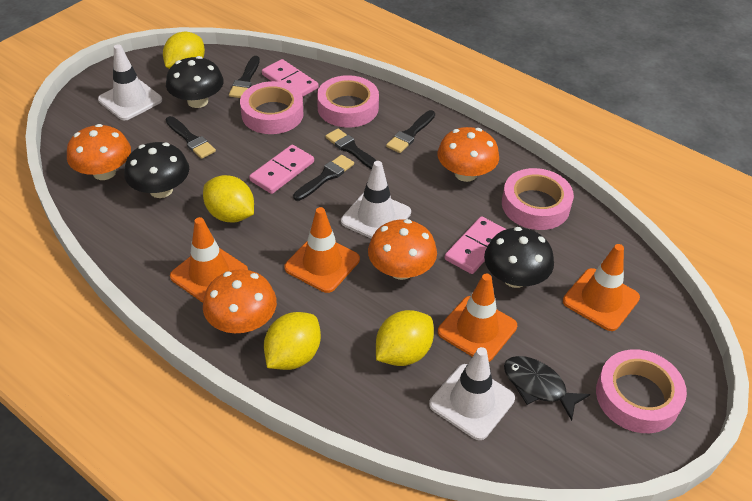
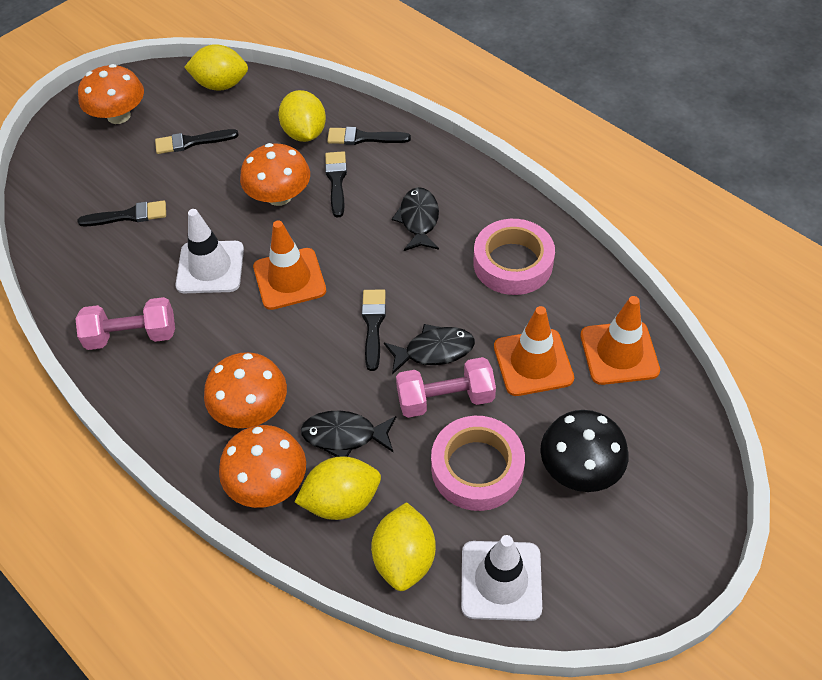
black fish: [504,356,590,421] = 1 -> [301,410,396,457] [384,324,475,375] [392,187,439,251] = 3
black mushroom: [124,142,189,198] [166,56,224,108] [484,227,554,288] = 3 -> [540,410,629,492] = 1
orange traffic cone: [170,217,248,303] [284,207,360,293] [438,273,517,362] [563,244,640,331] = 4 -> [253,220,326,310] [494,306,574,396] [580,296,660,385] = 3
pink domino: [249,145,314,194] [262,59,319,97] [444,216,506,274] = 3 -> none = 0
pink dumbbell: none = 0 -> [75,297,175,350] [396,357,496,418] = 2
pink tape: [240,81,304,134] [317,75,379,128] [502,168,574,230] [596,349,687,433] = 4 -> [431,416,525,511] [473,219,555,295] = 2
white traffic cone: [98,44,162,120] [341,161,411,238] [429,347,515,440] = 3 -> [175,209,244,293] [461,535,542,621] = 2

